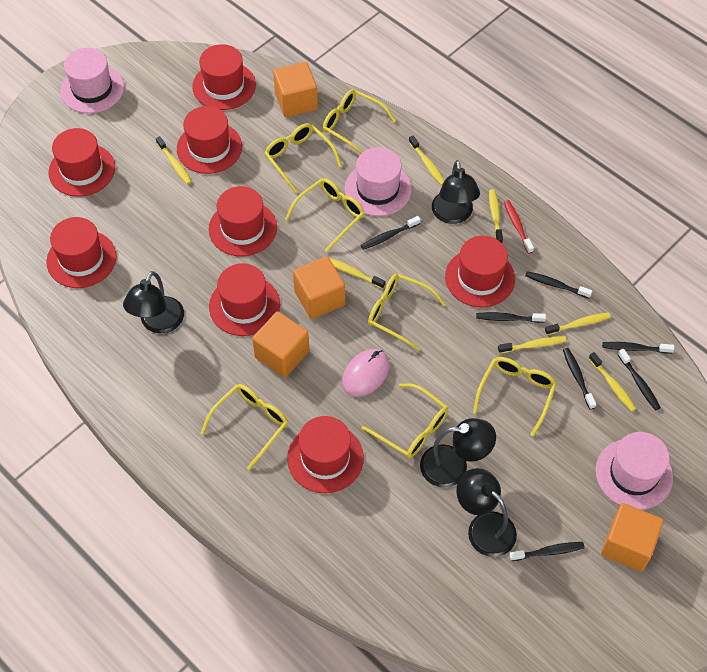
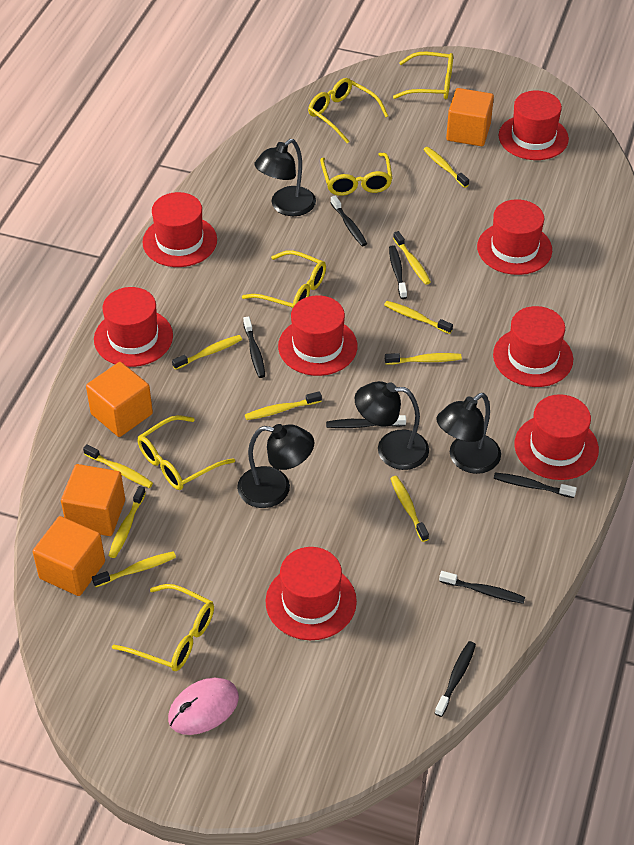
pink hat: [60,48,124,114] [344,147,412,216] [595,432,673,510] = 3 -> none = 0
red toothbrush: [504,200,534,254] = 1 -> none = 0
yellow glasses: [201,384,288,470] [264,123,342,193] [285,178,365,252] [322,89,396,153] [361,384,449,459] [368,274,445,351] [473,357,557,436] = 7 -> [112,584,214,671] [138,415,235,490] [242,250,326,308] [308,78,388,143] [320,153,393,196] [393,52,453,99] = 6
yellow toothbrush: [156,136,192,184] [330,258,385,289] [409,136,444,185] [489,189,503,243] [498,336,566,353] [545,312,611,335] [589,352,636,412] = 7 -> [83,444,153,488] [92,551,176,587] [108,486,146,558] [172,335,242,370] [245,391,322,420] [384,301,453,334] [385,353,462,365] [390,476,429,542] [393,231,431,285] [423,147,469,188] = 10

